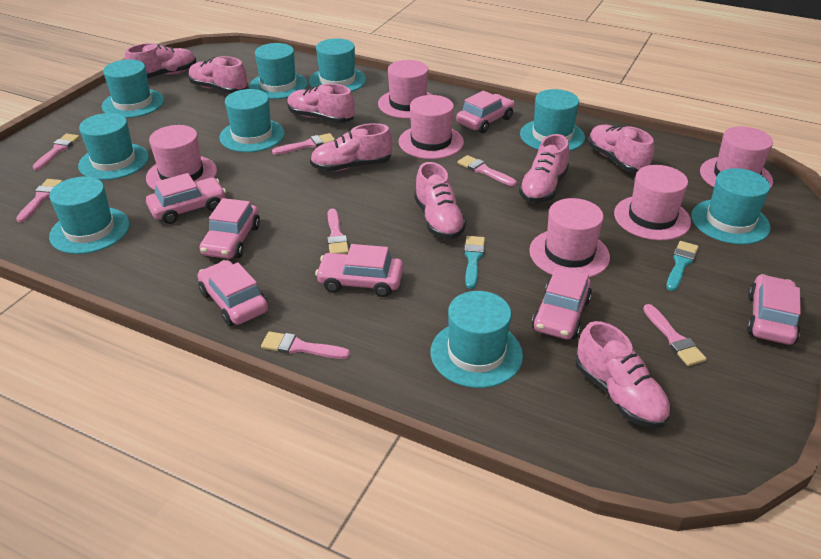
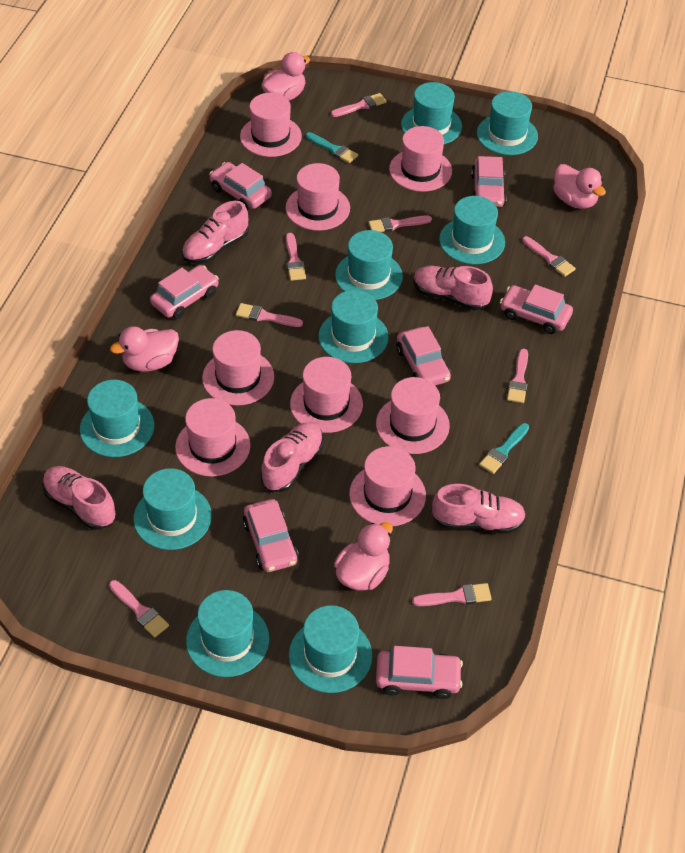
pink brush: [16,179,63,222] [33,134,80,170] [261,332,350,359] [272,133,335,155] [327,209,349,254] [458,155,517,186] [643,304,707,366] = 7 -> [109,580,169,638] [236,303,303,327] [286,233,306,281] [331,93,387,117] [368,215,432,232] [412,583,492,606] [507,349,528,403] [522,236,576,277] = 8
pink duck: none = 0 -> [110,327,179,372] [261,52,310,101] [334,522,393,591] [553,164,606,209] = 4
pink hat: [146,125,217,190] [378,60,432,119] [399,95,464,159] [529,198,610,278] [614,165,691,240] [700,126,773,188] = 6 -> [175,398,251,477] [202,330,274,406] [240,93,302,157] [286,163,350,231] [290,357,363,433] [349,446,426,526] [376,377,450,454] [389,126,452,192] = 8
pink shoe: [125,43,196,78] [188,56,248,94] [287,84,355,123] [310,123,393,171] [414,162,466,239] [519,134,569,203] [575,321,671,428] [588,124,654,173] = 8 -> [42,466,117,530] [182,201,249,264] [261,422,324,492] [413,266,493,311] [432,484,526,534] = 5

